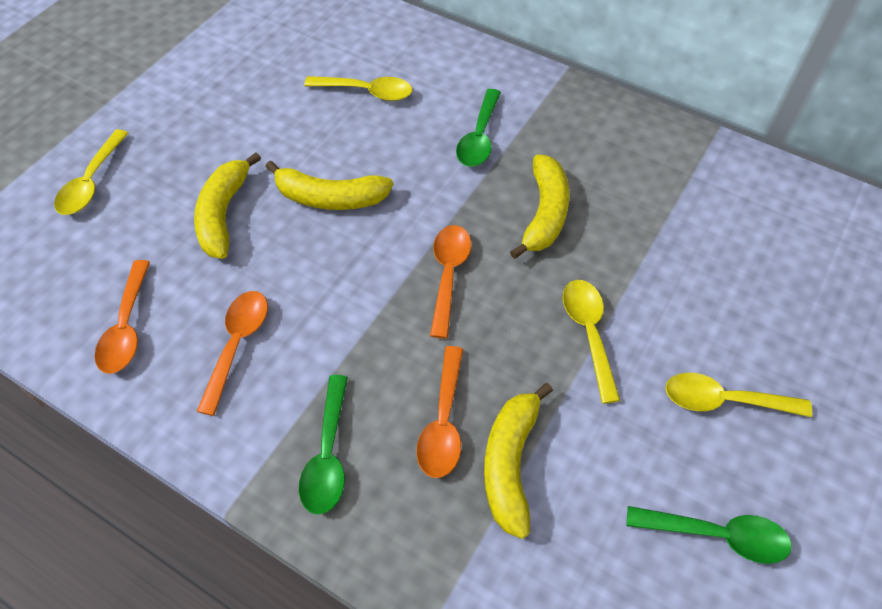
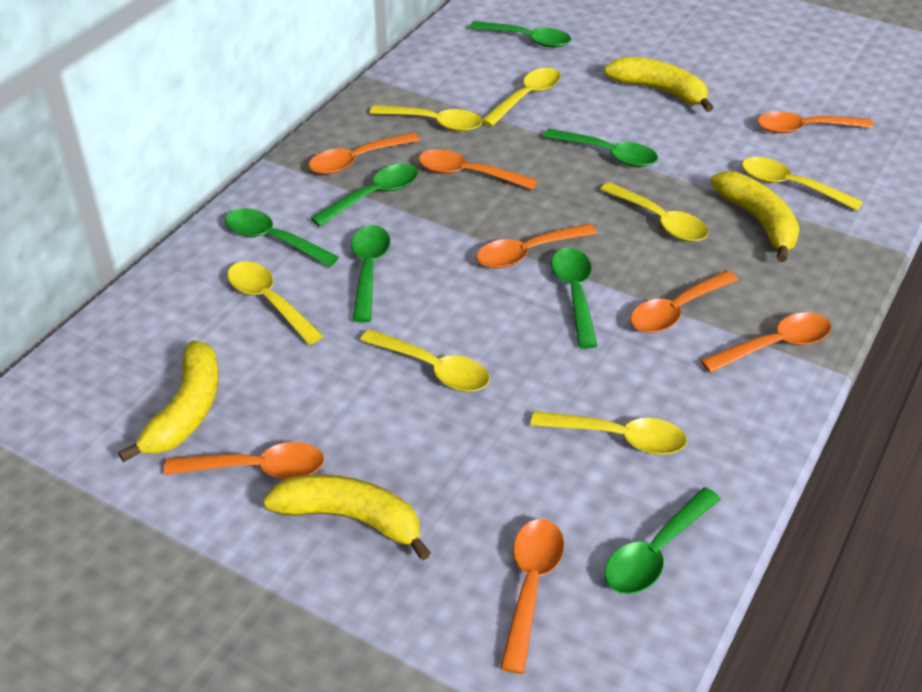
green spoon: [299,375,348,515] [456,89,501,167] [626,506,792,564] = 3 -> [225,208,339,267] [311,164,418,227] [351,225,390,322] [469,21,571,48] [543,129,658,167] [551,248,597,348] [605,487,721,594] = 7
orange spoon: [95,260,150,374] [196,291,268,416] [416,346,463,478] [430,225,471,338] = 4 -> [164,442,324,479] [308,132,420,174] [418,149,538,190] [476,223,597,268] [500,519,564,674] [630,270,738,333] [700,313,831,373] [757,111,874,134] = 8
yellow spoon: [54,129,129,215] [304,76,412,101] [563,280,620,404] [665,373,812,417] = 4 -> [227,261,323,345] [360,329,490,392] [370,105,482,132] [482,68,561,127] [530,411,687,455] [600,182,708,242] [742,157,863,211] = 7

